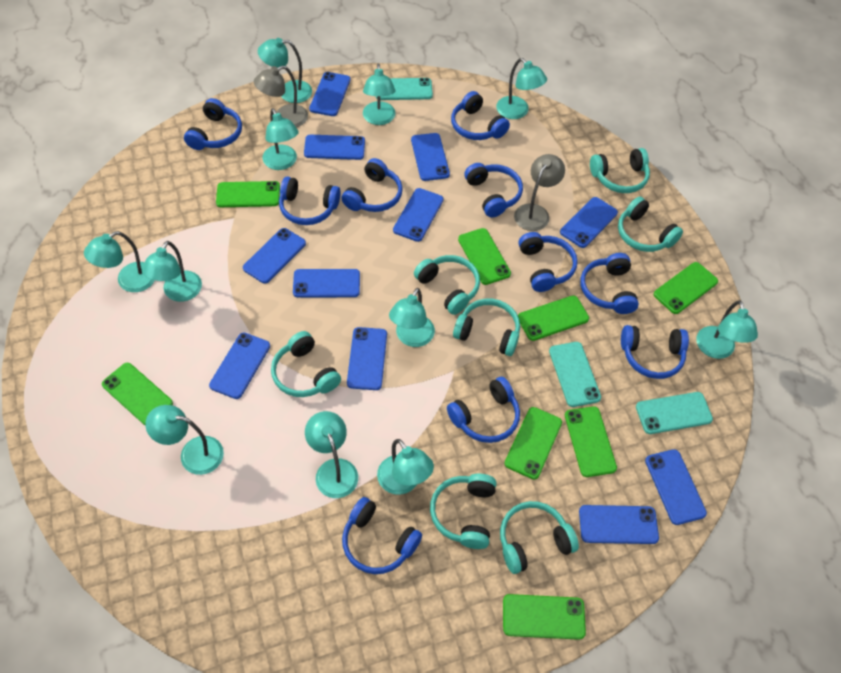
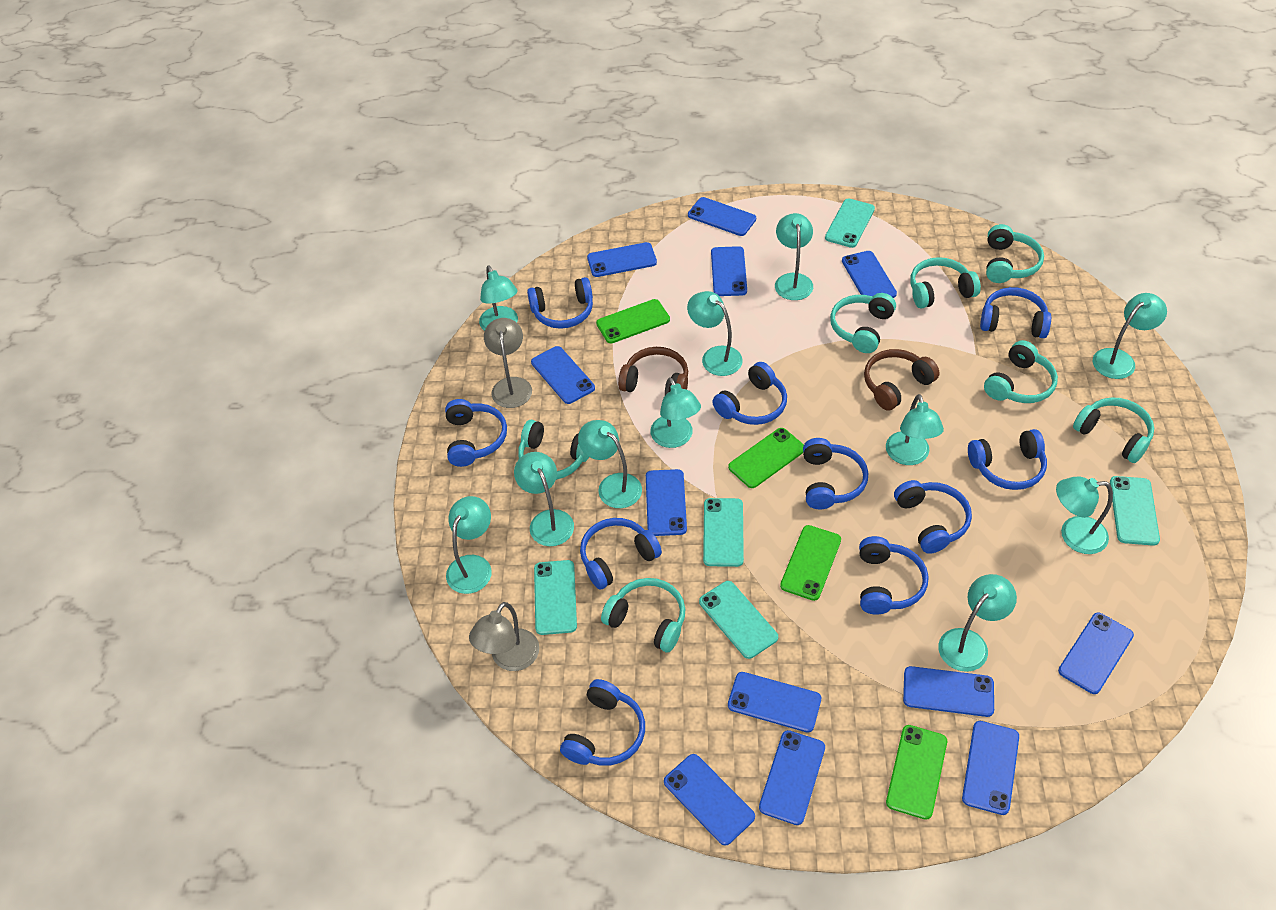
blue phone: [209,333,270,399] [243,228,306,284] [293,269,360,298] [304,135,365,160] [309,72,351,116] [347,327,387,390] [393,188,443,242] [411,133,450,181] [560,197,618,248] [579,505,659,544] [645,449,707,525] = 11 -> [531,346,595,404] [587,242,657,277] [646,469,687,536] [664,754,755,845] [688,197,756,236] [711,246,747,296] [728,672,821,733] [759,730,825,825] [842,251,897,298] [903,666,994,717] [962,721,1019,815] [1058,612,1134,694] = 12
brown headphones: none = 0 -> [618,347,688,392] [864,349,939,411] = 2
green phone: [102,363,173,425] [216,181,280,207] [458,228,511,285] [503,594,586,640] [504,407,562,479] [518,295,589,341] [565,406,617,477] [654,262,718,314] = 8 -> [596,299,670,343] [728,428,804,488] [780,525,841,601] [886,725,947,820] = 4
turquoise phone: [376,78,433,100] [549,342,601,407] [636,392,713,434] = 3 -> [534,560,577,635] [699,581,778,659] [703,498,744,567] [825,198,875,248] [1110,476,1160,546] = 5

